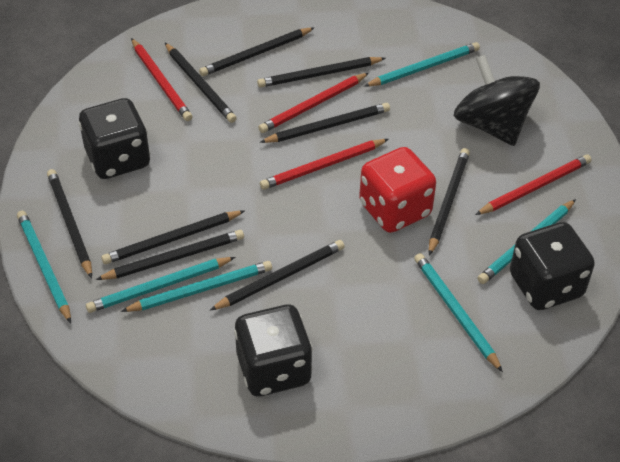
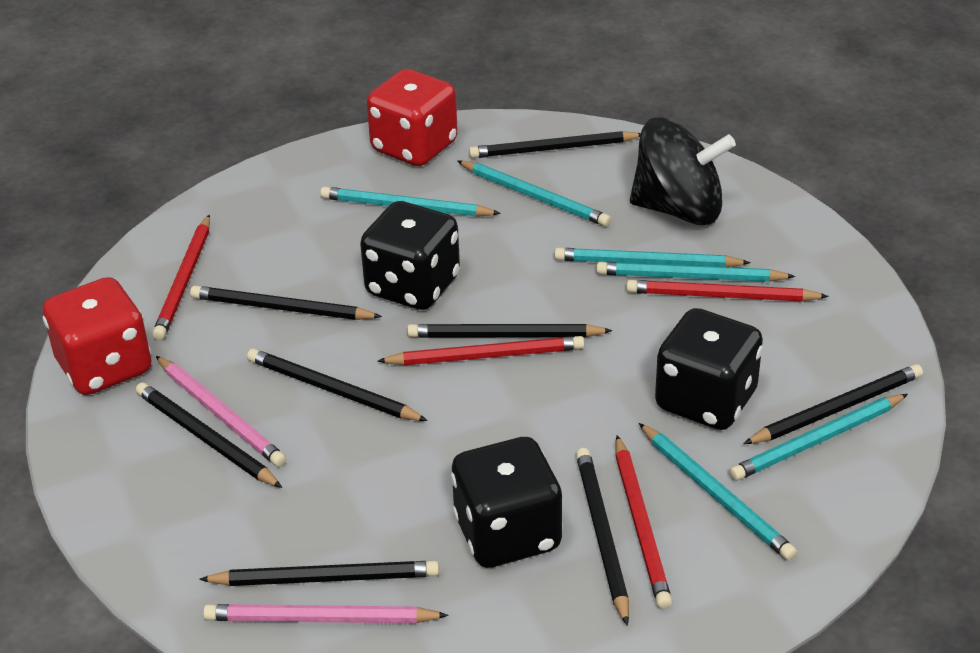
black pencil: [47,169,92,279] [96,230,244,280] [101,211,244,264] [165,43,237,123] [199,27,315,76] [210,240,345,310] [257,57,386,88] [260,103,390,143] [429,148,470,256] = 9 -> [136,382,282,488] [190,286,382,320] [199,561,439,586] [247,348,428,421] [407,324,613,338] [469,131,641,158] [576,448,629,626] [743,364,923,444] = 8
pink pencil: none = 0 -> [156,356,286,467] [203,604,449,623] = 2
red dice: [359,147,436,233] = 1 -> [43,277,151,395] [367,69,458,166] = 2

